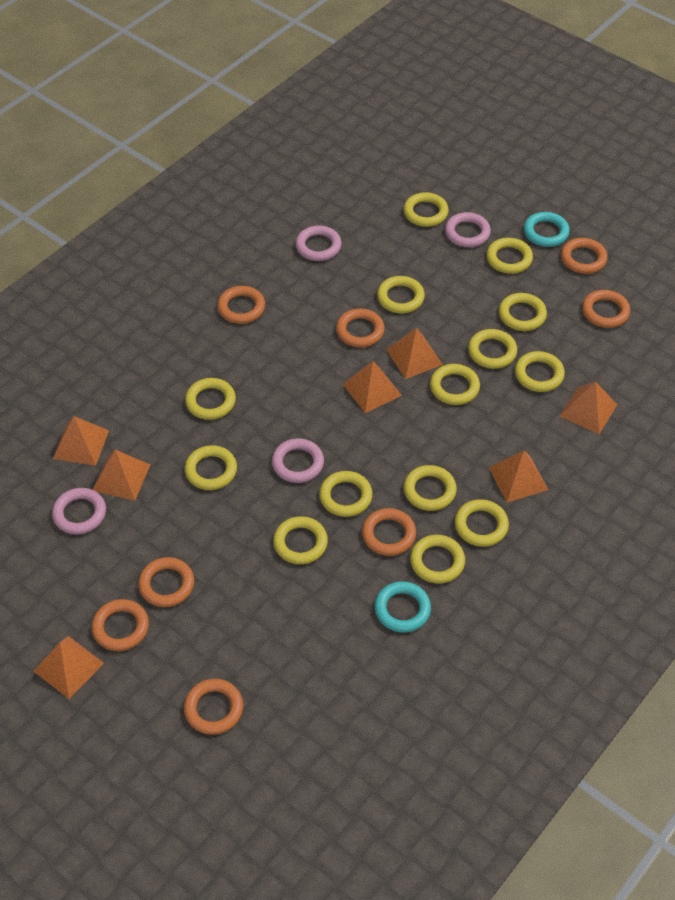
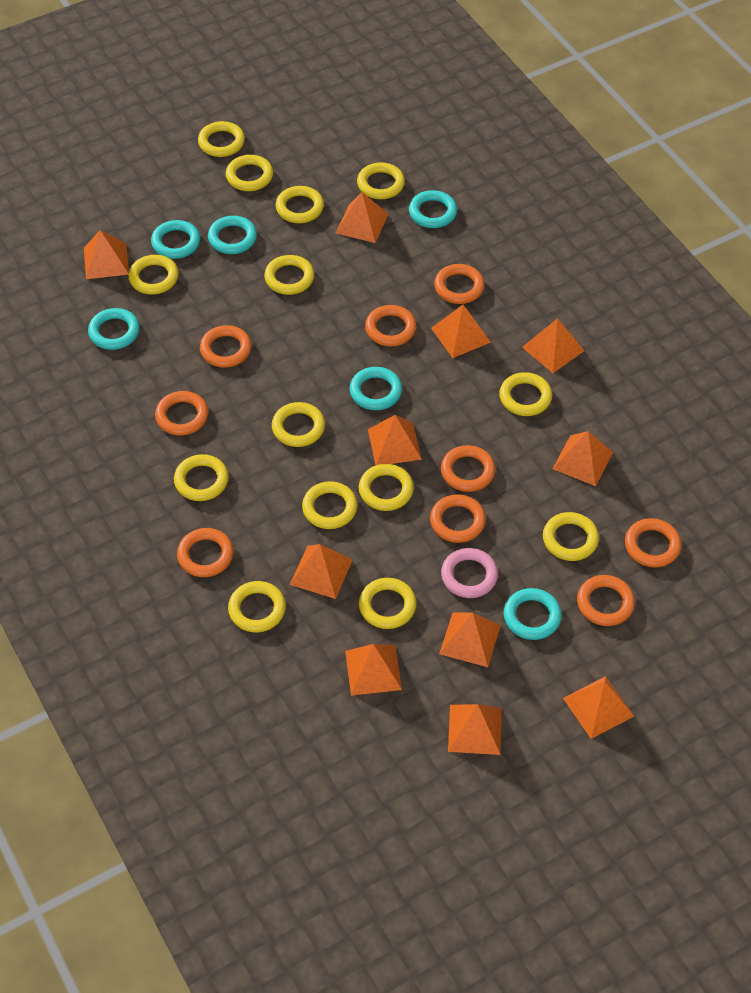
orange pyramid: [33,636,104,699] [53,416,109,466] [93,450,150,501] [343,361,402,413] [386,328,443,379] [488,451,548,503] [560,382,617,434] = 7 -> [84,230,129,279] [290,544,353,599] [336,192,388,243] [345,644,402,696] [368,415,422,465] [431,305,491,358] [439,612,501,667] [448,704,502,755] [522,318,585,373] [552,431,613,486] [563,676,634,739] = 11
orange ring: [92,599,149,651] [138,557,194,607] [184,679,243,735] [217,286,265,324] [336,309,385,347] [362,508,416,556] [561,238,608,274] [582,290,630,328] = 8 -> [155,391,208,435] [177,528,234,577] [200,325,252,368] [365,305,416,346] [430,495,486,543] [434,264,484,304] [441,445,495,492] [577,575,635,626] [625,518,681,567] = 9
pink ring: [52,488,106,534] [272,438,324,483] [295,226,342,261] [445,212,491,247] = 4 -> [441,548,498,598] = 1
turquoise ring: [375,581,431,632] [524,212,570,247] = 2 -> [88,308,140,350] [151,220,200,259] [208,216,257,254] [350,367,402,410] [409,190,457,228] [504,588,562,640] = 6

